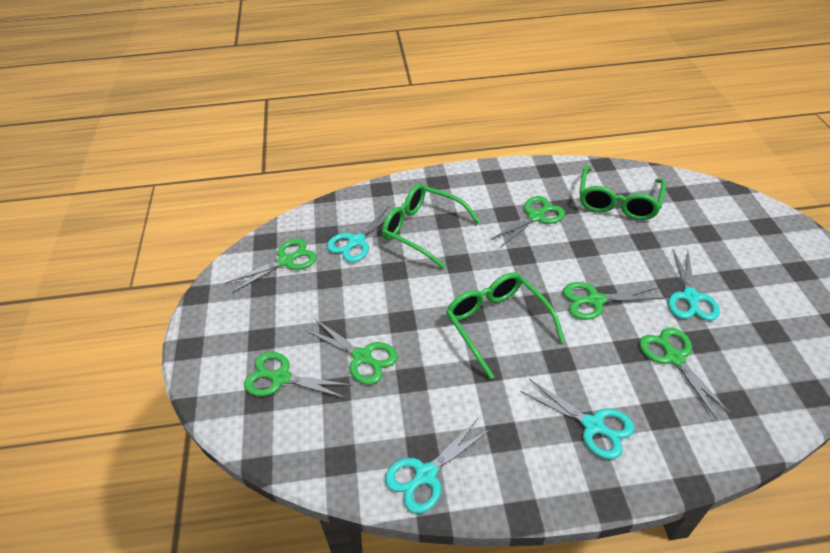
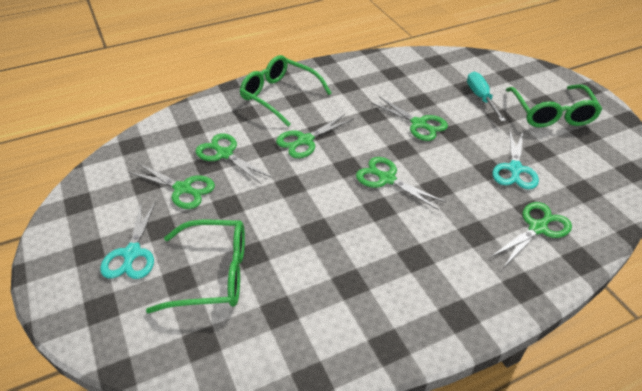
turquoise scissors: [327,206,389,262] [385,419,491,513] [520,379,634,459] [668,250,720,321] = 4 -> [100,201,156,279] [492,131,539,190] = 2
turquoise screwdriver: none = 0 -> [467,72,506,122] = 1

